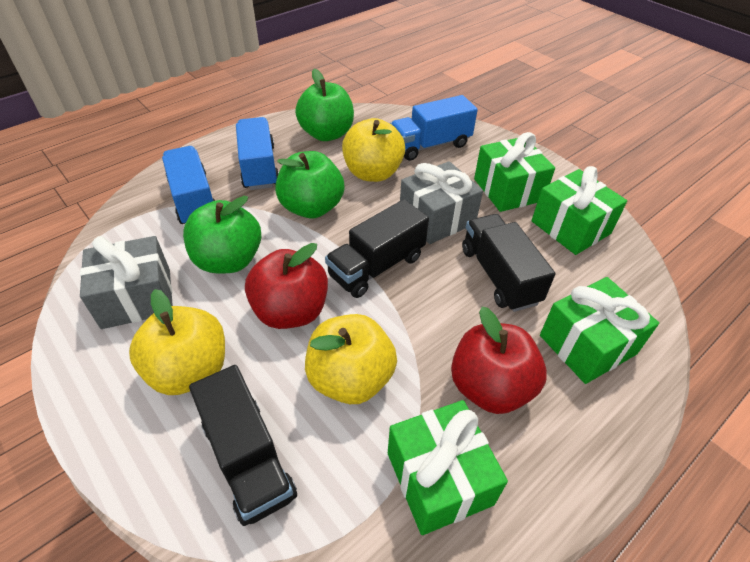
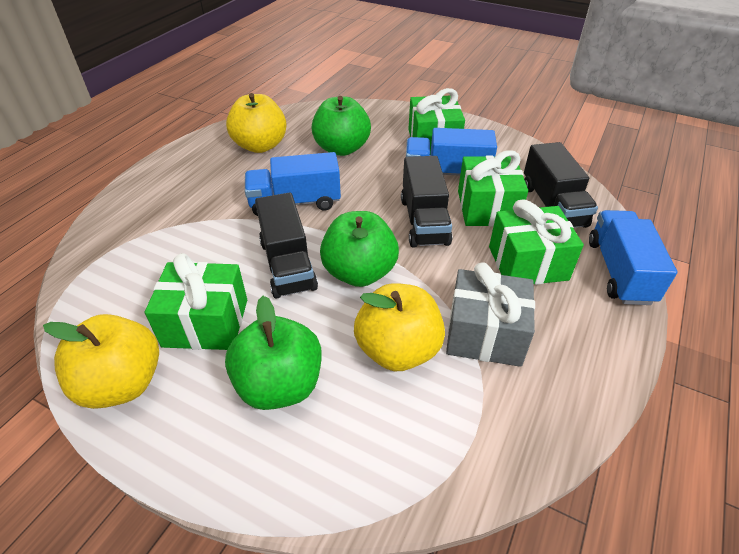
grey gift: [80,236,173,329] [400,161,483,244] = 2 -> [446,262,535,367] = 1
red apple: [245,243,328,329] [451,307,547,414] = 2 -> none = 0

